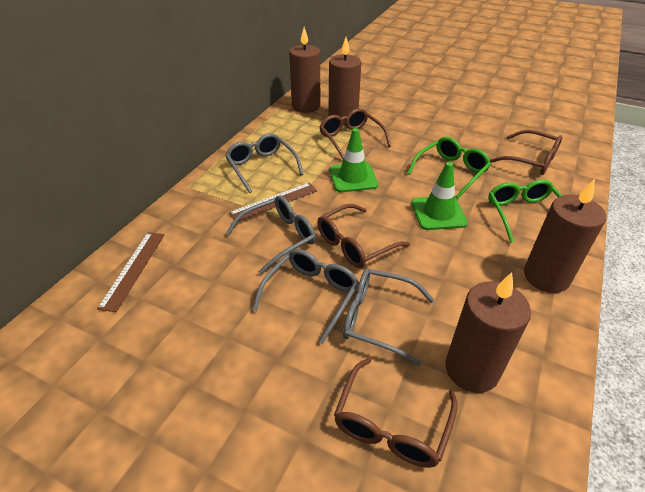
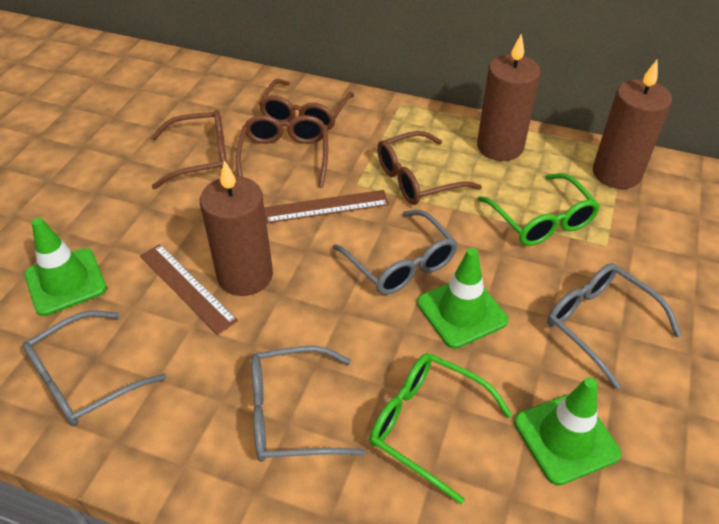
brown candle: [289,27,320,113] [328,37,361,125] [445,272,531,393] [524,179,606,293] = 4 -> [200,160,273,296] [477,34,541,161] [593,60,672,189] = 3
green traffic cone: [329,128,378,192] [411,162,468,230] = 2 -> [24,218,107,316] [417,248,508,349] [514,377,621,485] = 3

